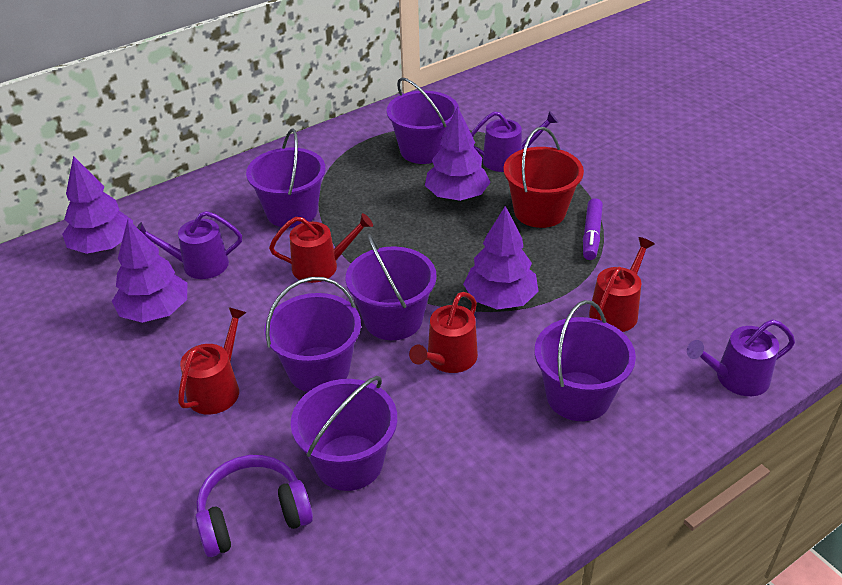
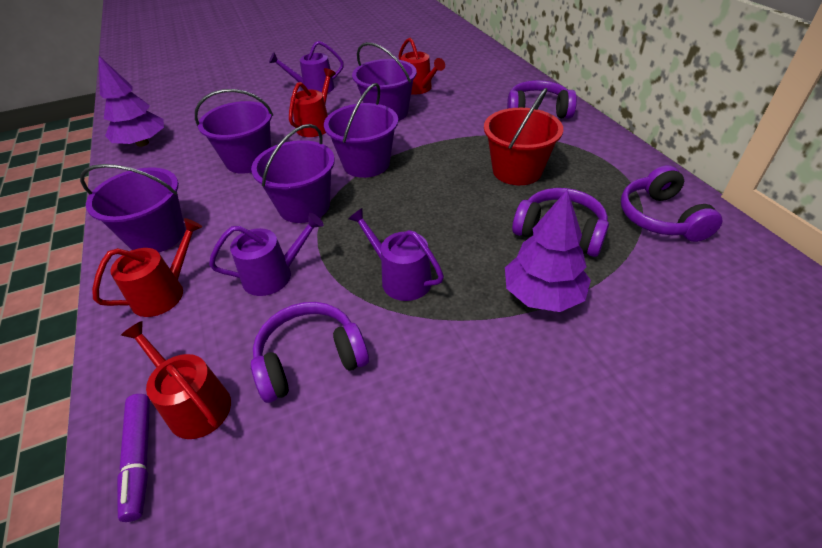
purple bucket: [246,128,326,228] [264,277,361,392] [291,376,397,491] [346,234,437,340] [387,78,459,164] [534,300,636,421] = 6 -> [80,164,185,252] [195,89,273,174] [251,124,335,223] [324,83,398,178] [352,42,417,121] = 5
purple headphones: [195,455,313,557] = 1 -> [251,302,369,403] [507,80,577,119] [512,188,609,257] [621,165,722,242] = 4
purple tree: [62,156,133,254] [112,219,187,323] [425,107,491,201] [463,206,539,310] = 4 -> [99,56,164,147] [505,189,591,312] = 2

